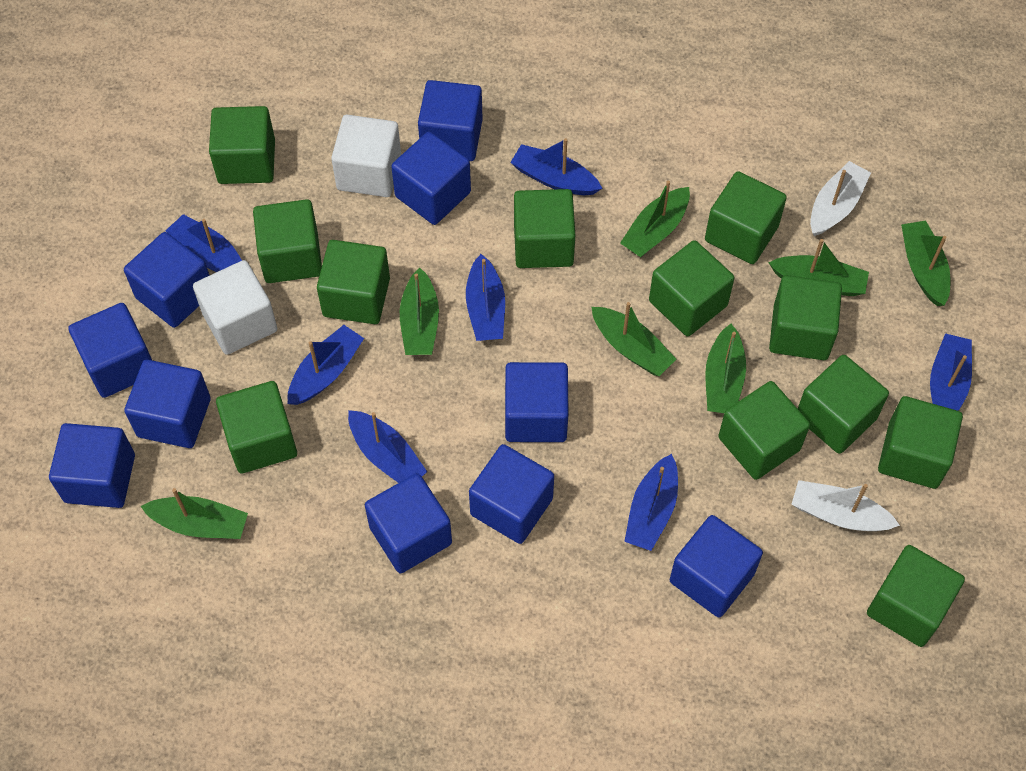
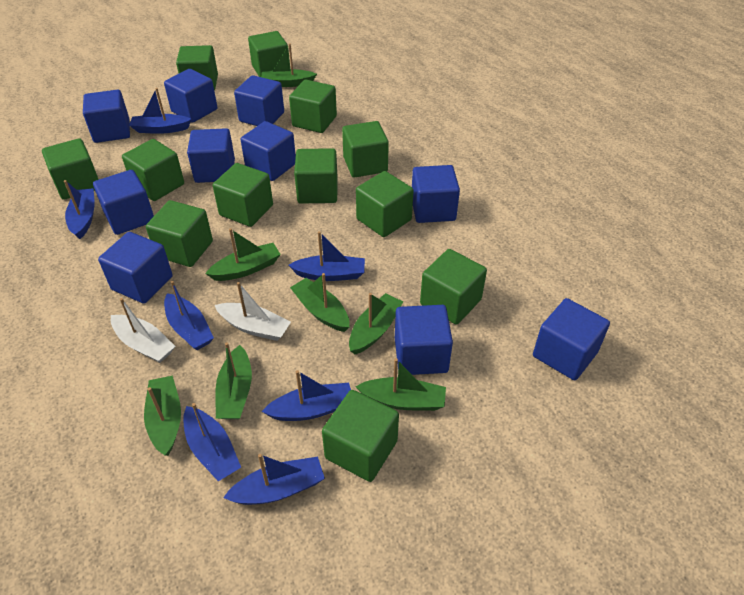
white cube: [193,260,277,355] [331,115,401,197] = 2 -> none = 0

